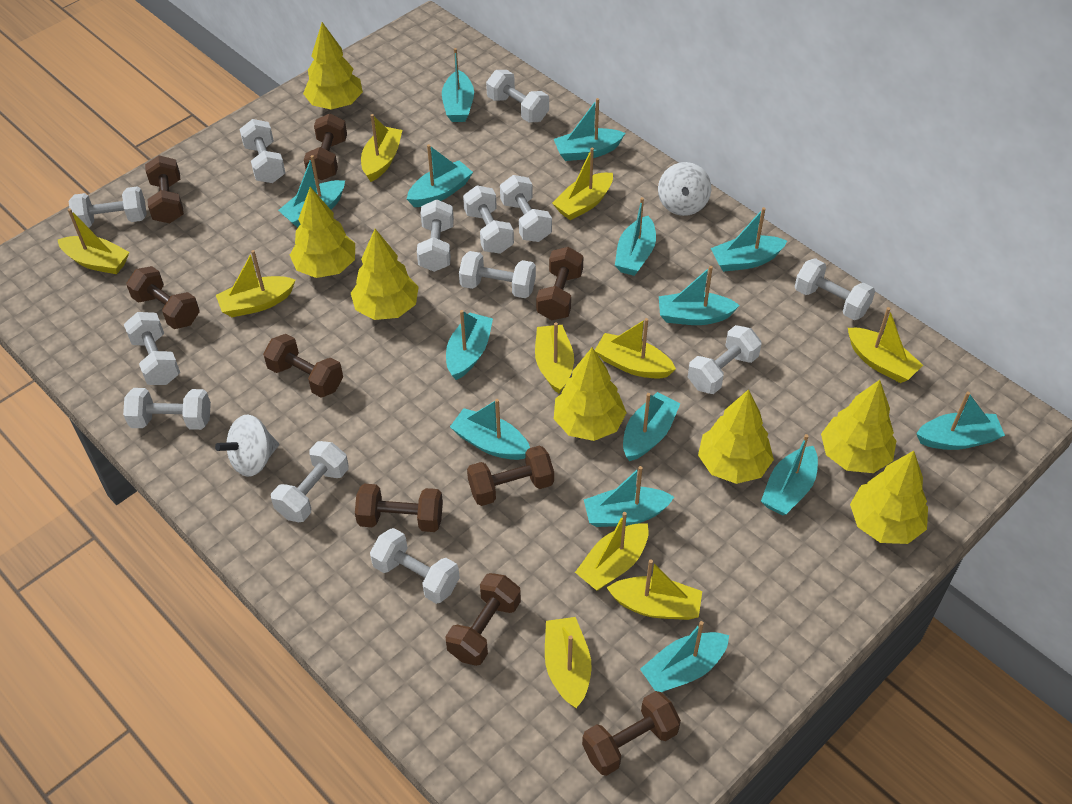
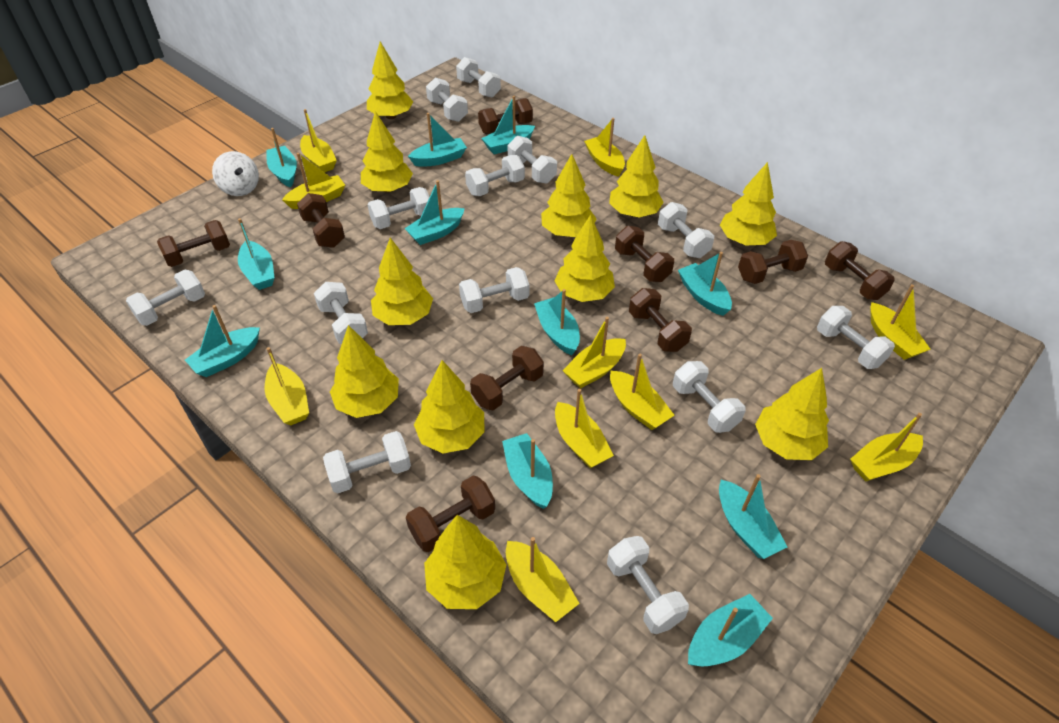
turquoise boat: [278,155,345,228] [407,144,473,207] [442,48,474,122] [446,310,493,380] [450,399,530,460] [554,98,625,161] [583,466,674,527] [615,197,656,276] [623,392,681,461] [640,621,729,693] [659,266,740,325] [711,207,787,272] [761,434,818,516] [916,391,1005,450] = 14 -> [185,305,260,377] [238,218,275,290] [267,128,297,188] [404,180,465,245] [408,113,467,167] [481,96,535,154] [502,433,553,509] [534,289,580,355] [678,252,732,316] [688,594,773,667] [719,474,787,559] = 11
white spinning top: [215,414,279,477] [658,162,711,216] = 2 -> [212,151,259,196] = 1
yellow tree: [290,187,355,278] [303,22,363,110] [351,229,419,320] [554,347,627,441] [698,389,774,484] [821,380,896,473] [850,451,928,544] = 7 -> [330,325,399,418] [361,111,413,193] [367,41,413,119] [371,238,433,325] [414,360,485,453] [424,515,507,609] [541,154,596,237] [555,214,615,302] [609,135,664,218] [720,162,777,245] [755,368,829,460] = 11

